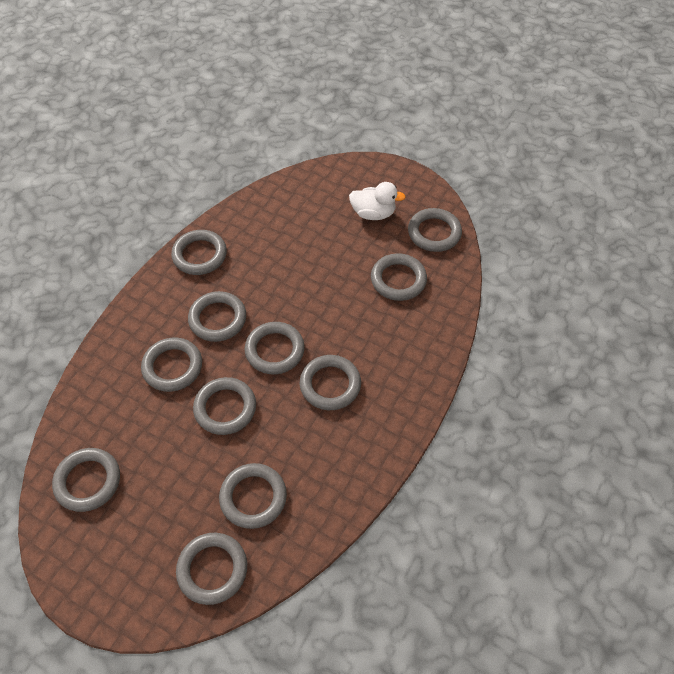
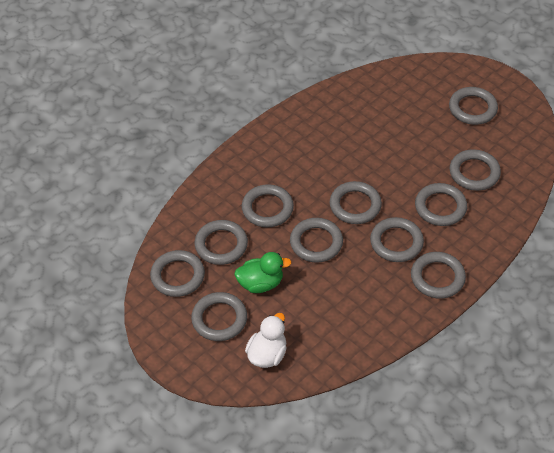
green duck: none = 0 -> [234,252,292,293] = 1

